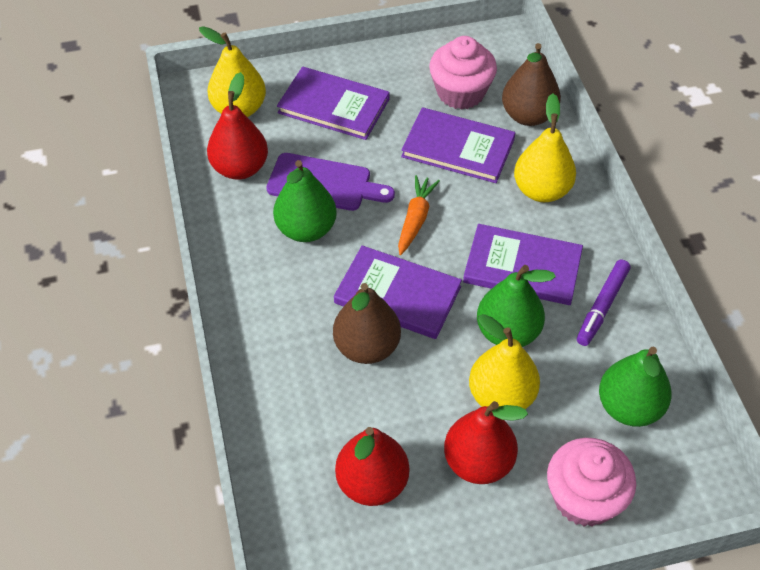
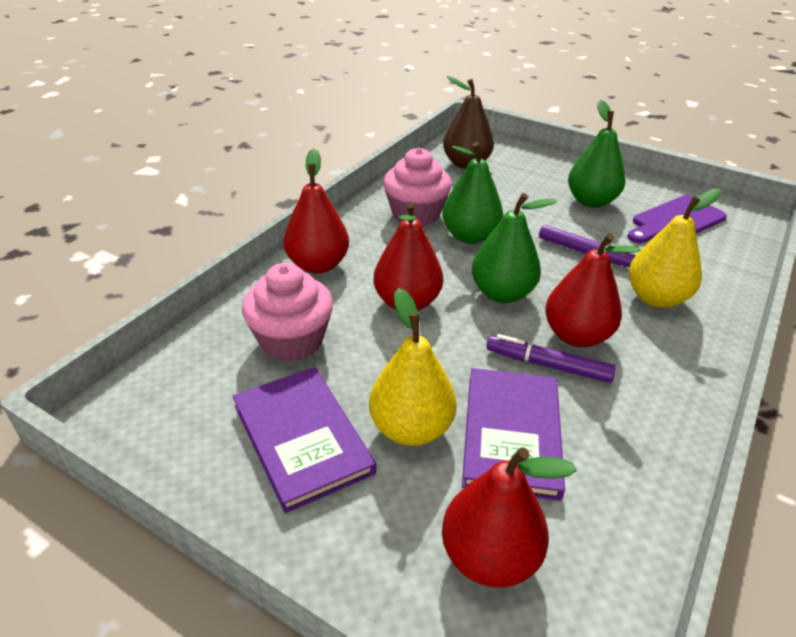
brown pear: [333,283,401,364] [502,43,561,126] = 2 -> [443,76,494,169] = 1
orange carrot: [398,175,440,255] = 1 -> none = 0
purple book: [277,67,390,140] [334,245,462,339] [401,107,515,183] [463,224,583,305] = 4 -> [233,367,376,513] [462,368,565,501] = 2
purple marker: [577,260,630,346] = 1 -> [486,334,616,383] [539,225,636,267] = 2
red pear: [207,72,268,180] [335,427,409,506] [444,401,528,484] = 3 -> [283,149,349,273] [374,202,443,311] [442,447,577,588] [545,233,640,347] = 4
yellow pear: [199,26,266,117] [469,314,540,409] [514,94,576,202] = 3 -> [369,288,457,446] [629,189,721,308] = 2

